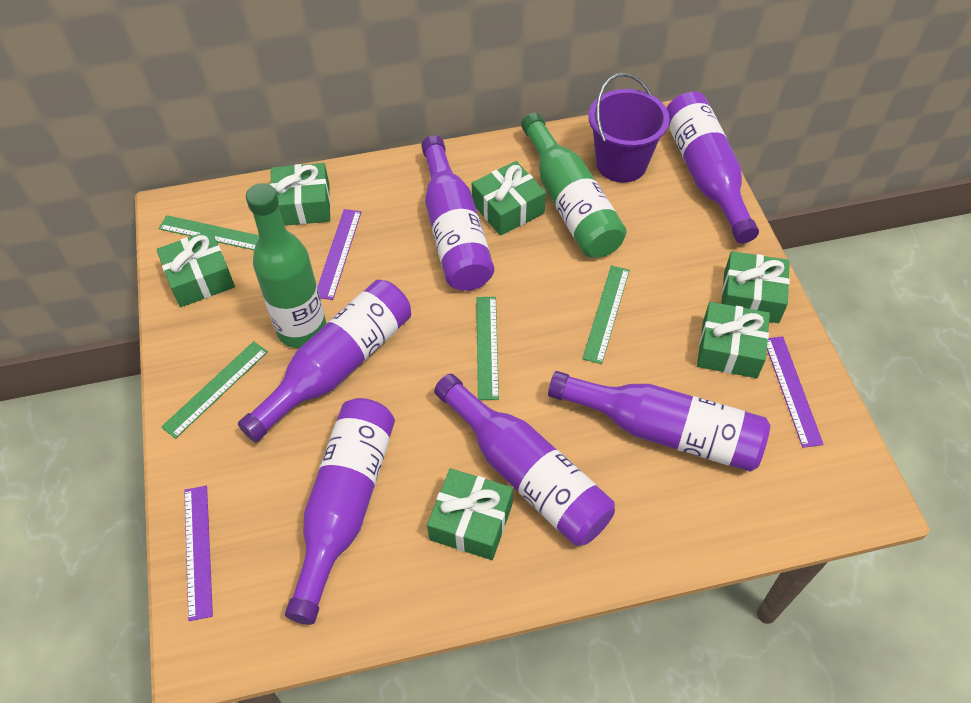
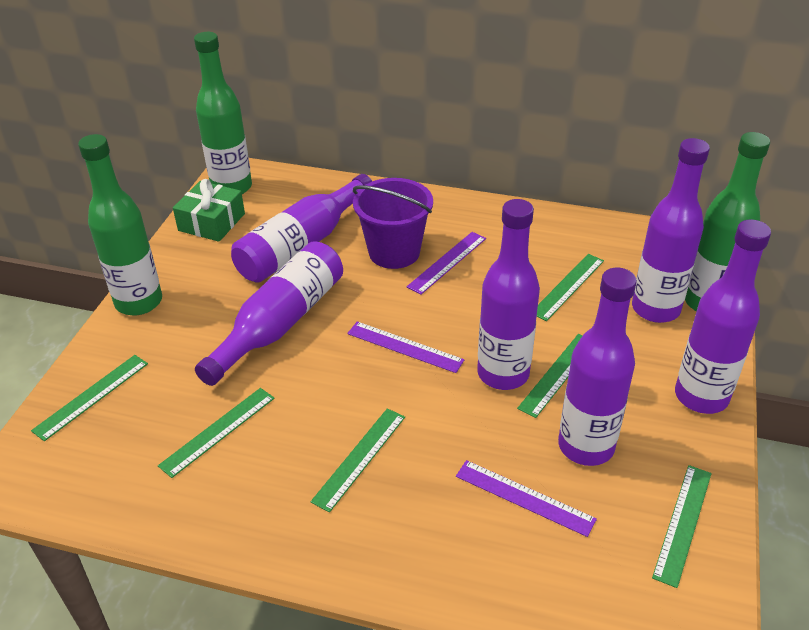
green bottle: [246,183,326,348] [521,113,626,258] = 2 -> [78,134,162,315] [194,32,252,194] [685,132,770,312] = 3
green gift: [156,230,235,307] [270,163,330,226] [427,468,513,560] [472,161,546,236] [697,302,770,378] [721,251,790,323] = 6 -> [173,179,245,242] = 1
green ruler: [158,215,259,250] [161,341,268,439] [476,297,499,400] [582,265,630,364] = 4 -> [31,355,148,441] [158,388,275,478] [310,408,405,512] [517,334,583,418] [537,254,604,321] [652,465,712,588] = 6

